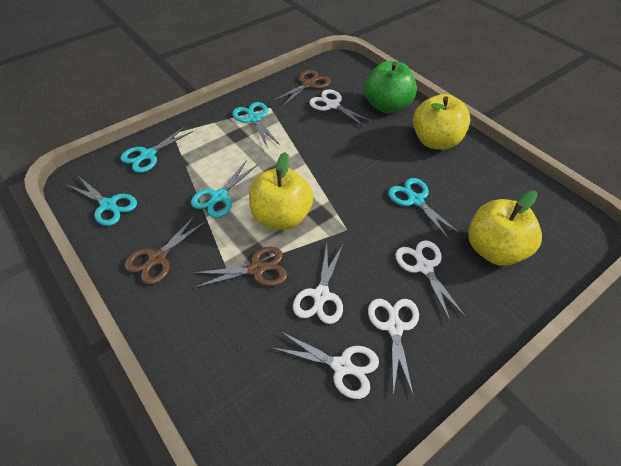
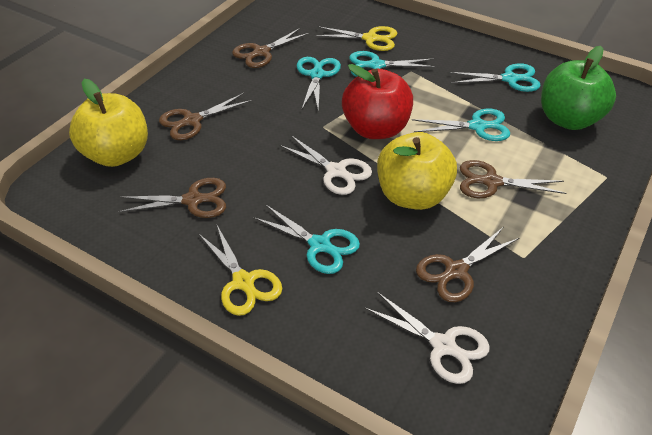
brown scissors: [124,215,206,285] [193,246,287,288] [273,70,331,107] = 3 -> [118,178,226,218] [159,93,253,140] [232,28,310,68] [416,228,519,302] [460,160,567,198] = 5
red apple: none = 0 -> [342,64,413,139] = 1
white scissors: [272,331,379,399] [293,245,343,324] [309,89,373,128] [368,299,419,397] [395,240,466,321] = 5 -> [279,135,372,195] [364,292,490,384] = 2
yellow apple: [249,152,313,230] [413,94,470,150] [468,190,542,266] = 3 -> [69,79,148,167] [377,132,457,210] = 2
yellow scissors: none = 0 -> [198,225,282,316] [314,26,397,51] = 2

